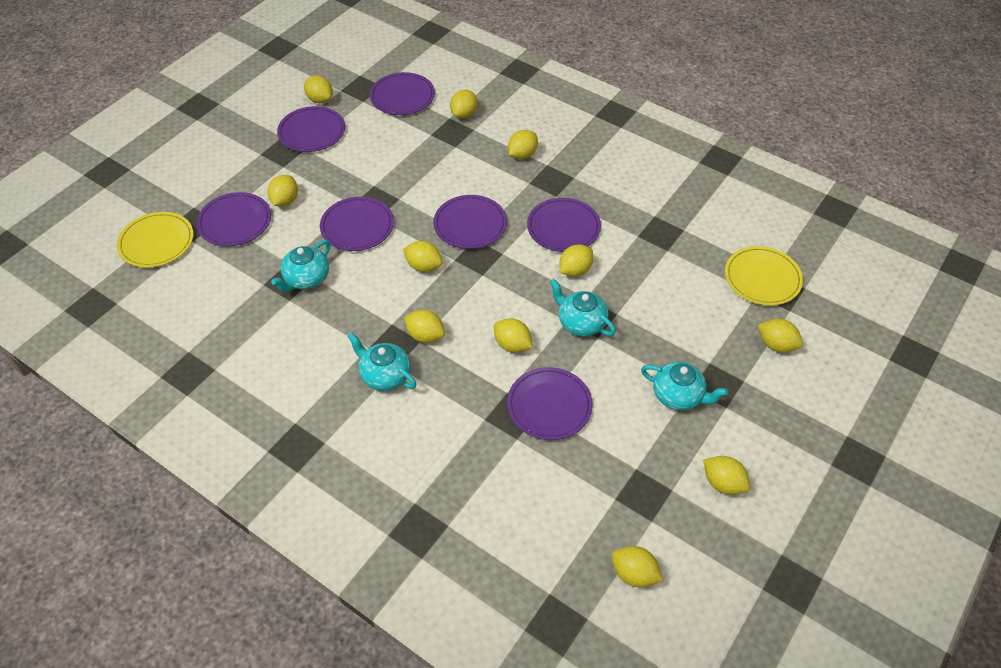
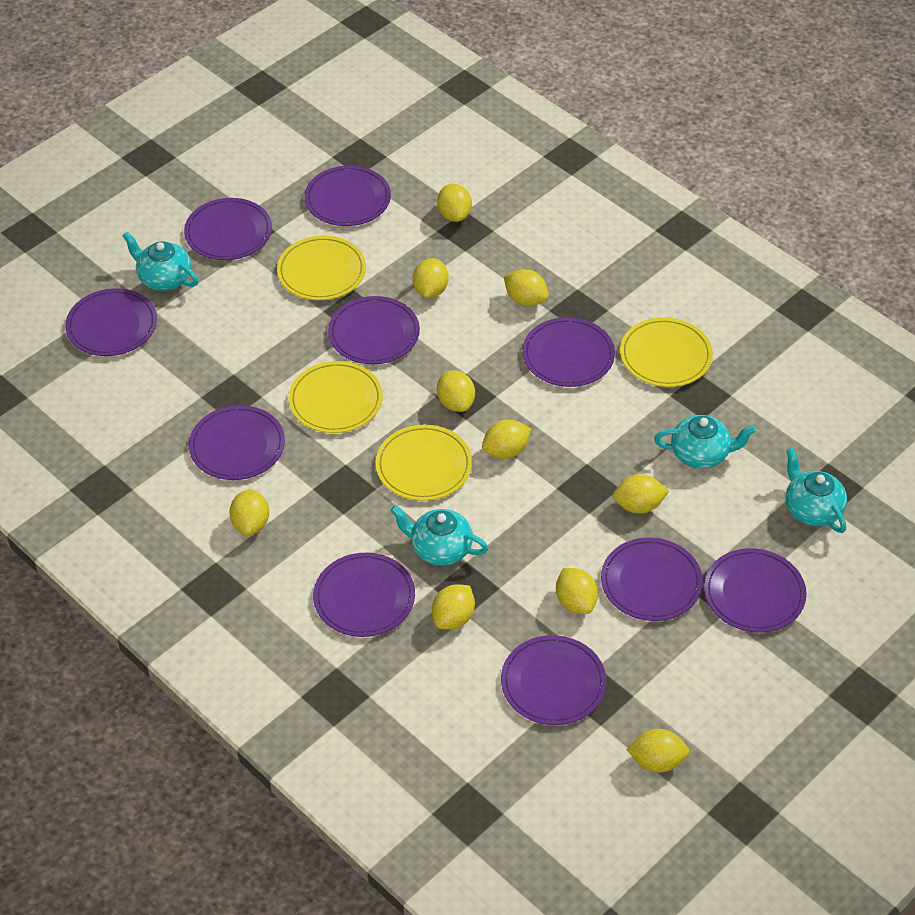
purple plate: [197,192,271,246] [277,106,345,152] [320,197,394,251] [370,72,435,115] [433,195,507,249] [507,367,593,440] [527,198,601,252] = 7 -> [65,288,157,356] [184,198,272,260] [189,405,285,480] [305,166,391,226] [313,553,415,637] [328,296,420,364] [501,635,606,725] [522,317,615,387] [601,538,703,621] [704,548,807,633] = 10
yellow lemon: [267,175,298,206] [304,75,333,103] [403,241,443,272] [404,310,445,343] [450,89,477,119] [494,318,532,353] [508,130,538,159] [559,244,593,277] [611,546,663,588] [703,456,750,495] [758,319,803,353] = 11 -> [229,489,269,536] [413,258,449,298] [432,584,475,630] [437,184,472,222] [437,370,475,412] [482,420,531,459] [504,269,549,306] [556,568,598,614] [613,474,669,514] [626,729,690,773] = 10
yellow plate: [117,212,193,268] [725,246,803,306] = 2 -> [277,236,366,300] [289,361,383,433] [376,425,472,501] [620,317,713,387] = 4

